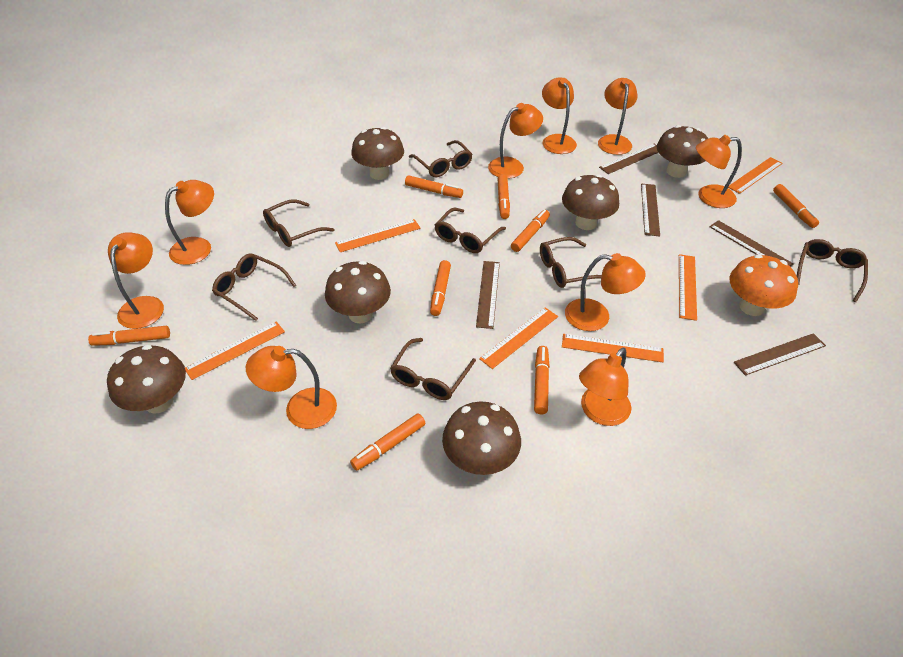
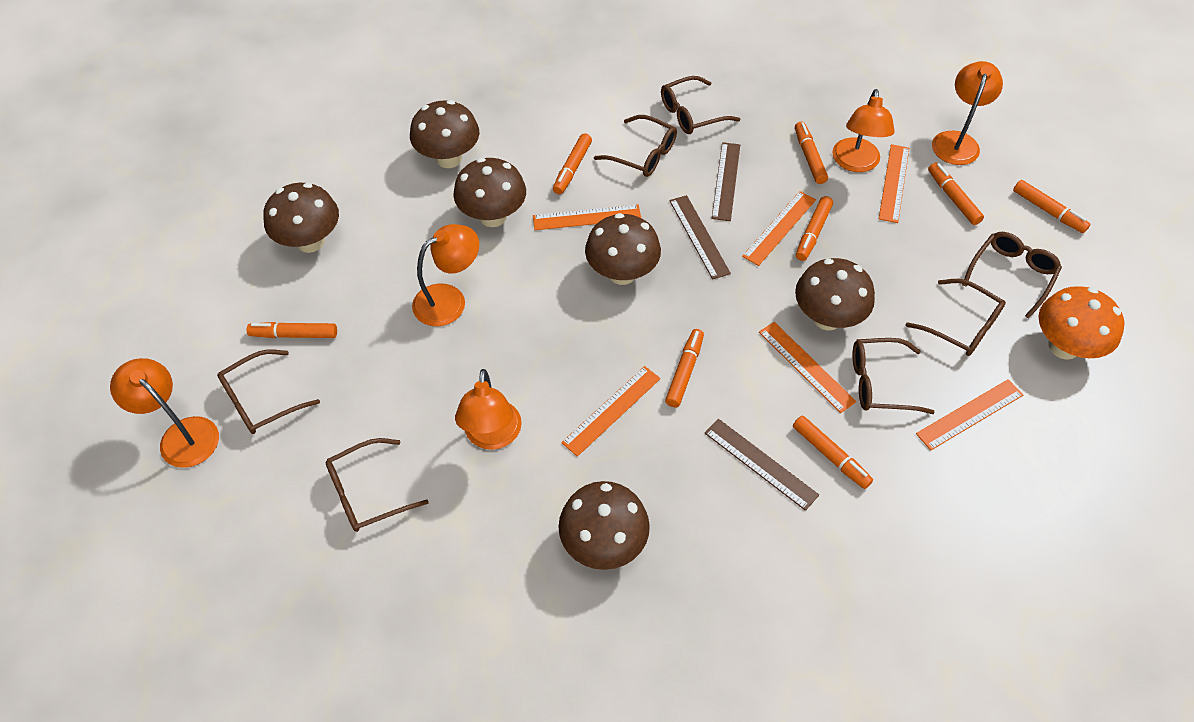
brown ruler: [476,261,500,329] [599,144,659,174] [641,184,660,236] [710,220,793,267] [734,333,826,376] = 5 -> [669,195,731,279] [705,419,819,511] [711,142,740,221] = 3
orange lamp: [108,232,164,329] [165,180,214,265] [246,346,337,429] [488,103,543,179] [542,77,577,154] [565,253,646,331] [579,348,631,426] [598,78,638,155] [696,135,742,208] = 9 -> [110,358,219,468] [412,224,479,326] [455,369,522,450] [832,89,895,172] [932,61,1003,165] = 5

